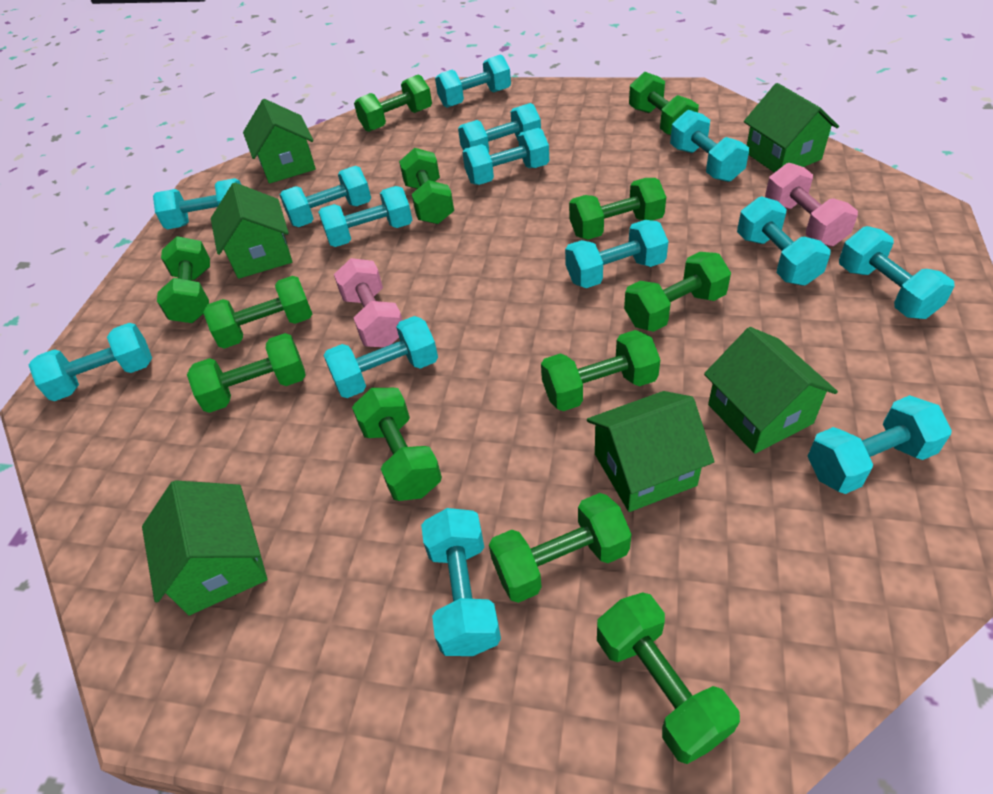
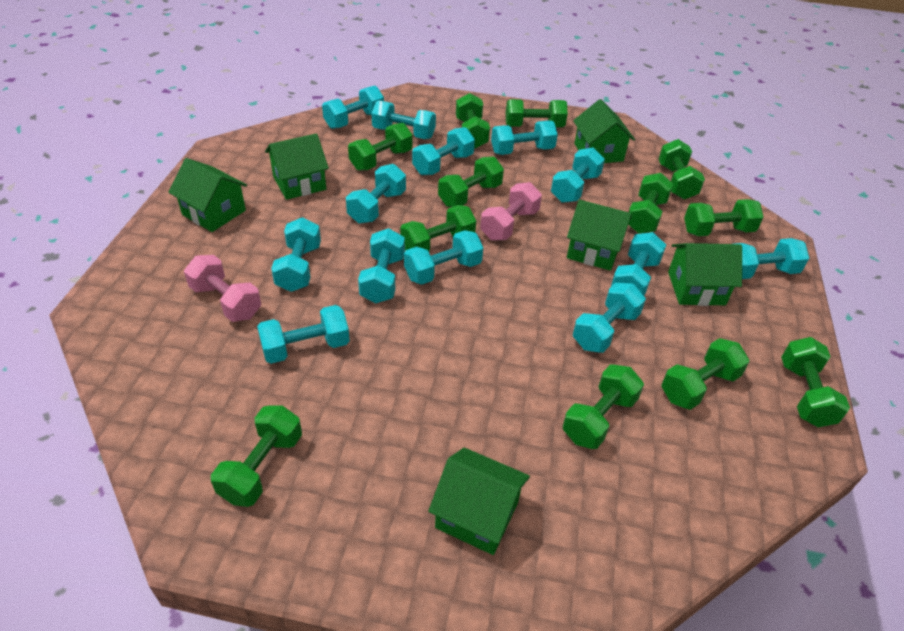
turquoise dumbbell: [29,323,152,401] [153,178,241,229] [280,166,371,227] [318,186,412,247] [323,316,438,398] [421,508,501,656] [435,55,511,108] [458,103,541,153] [462,128,549,185] [565,220,669,288] [670,110,749,182] [737,196,831,286] [808,395,952,494] [839,226,955,319] = 14 -> [257,305,350,364] [271,217,321,292] [322,86,384,129] [346,164,406,224] [358,228,405,303] [371,100,436,139] [404,230,483,285] [412,127,475,175] [491,121,558,155] [551,147,605,203] [573,283,646,353] [611,232,666,296] [735,238,809,279] = 13

